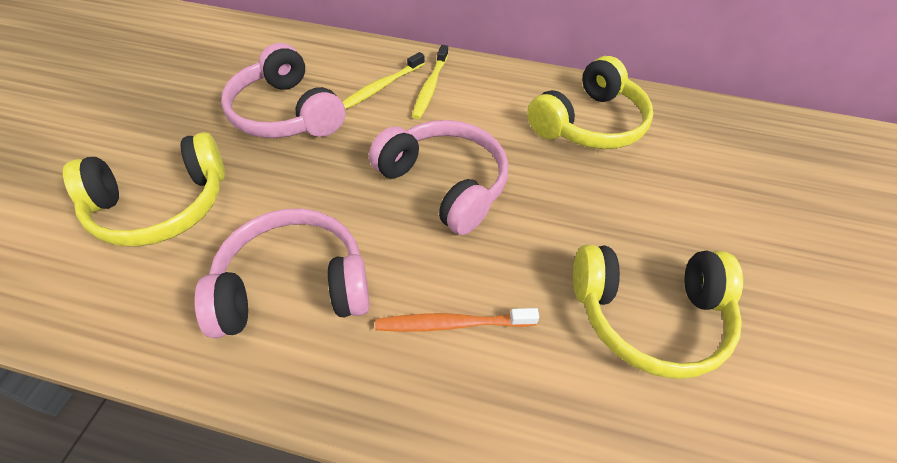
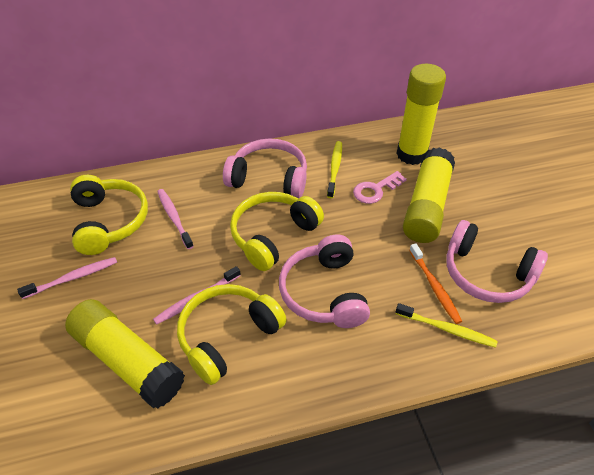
pink key: none = 0 -> [353,171,407,204] = 1
pink toothbrush: none = 0 -> [17,257,117,299] [153,266,241,325] [157,189,194,249] = 3
yellow glue stick: none = 0 -> [65,299,185,409] [396,64,446,165] [403,147,455,243] = 3

